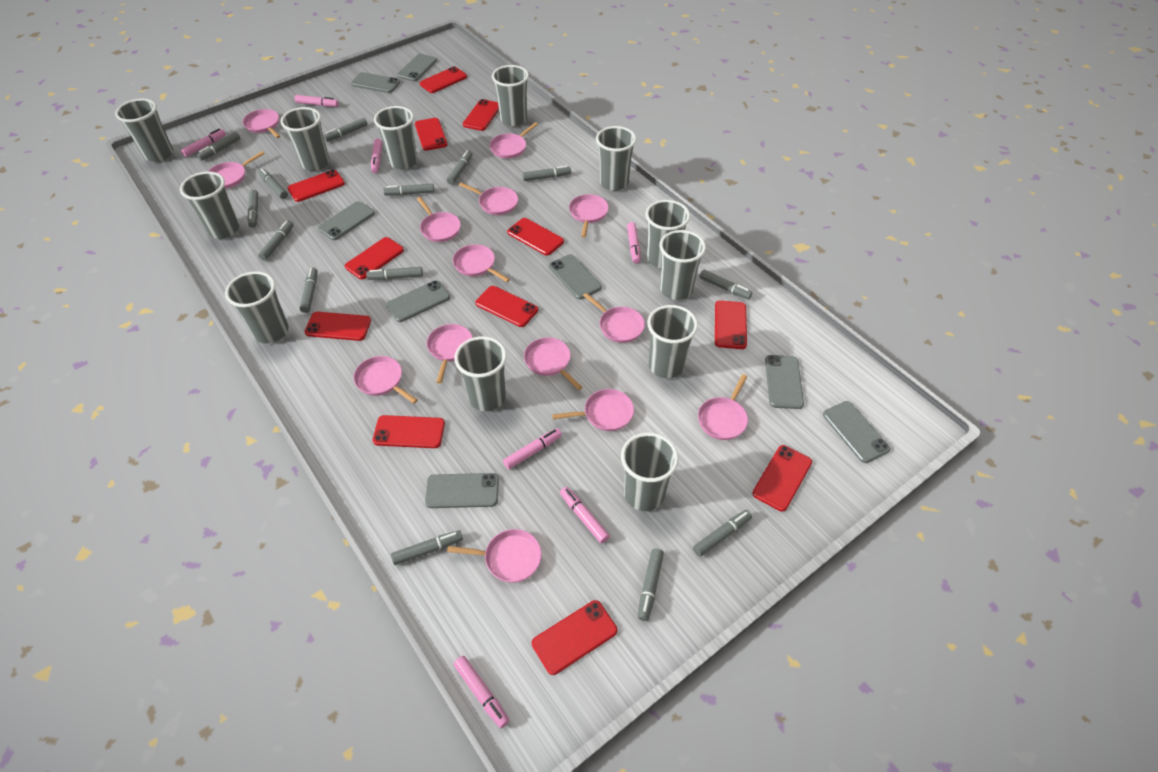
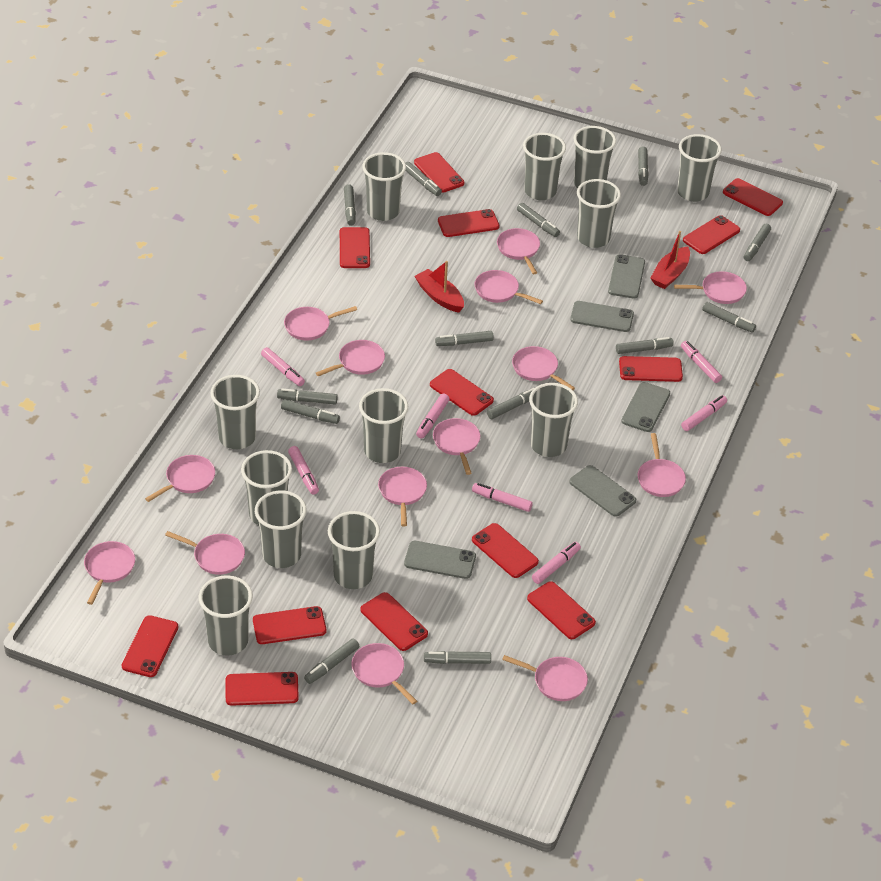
grey marker: [197,132,241,161] [247,190,258,228] [258,168,288,199] [258,221,294,260] [300,267,317,313] [323,118,367,142] [366,267,423,280] [383,183,434,196] [391,530,463,565] [447,150,473,185] [522,166,571,181] [638,548,664,621] [693,510,752,557] [700,270,752,300] = 14 -> [277,389,338,405] [281,399,340,424] [304,638,359,684] [344,184,356,226] [405,162,442,196] [424,651,491,664] [435,331,494,346] [487,388,534,419] [517,203,560,237] [616,337,674,354] [638,146,649,186] [702,302,756,333] [744,224,771,261] = 13
grey phone: [318,201,375,240] [351,72,400,93] [386,280,450,322] [397,54,437,81] [425,473,499,508] [549,254,602,299] [765,355,804,409] [823,401,890,463] = 8 -> [404,541,476,579] [569,465,636,517] [570,301,634,332] [608,254,645,298] [621,382,670,432] = 5
red boat: none = 0 -> [414,261,464,313] [651,231,690,289] = 2
red phone: [288,170,345,202] [304,312,371,341] [345,237,404,279] [373,415,445,448] [415,118,448,151] [420,66,467,93] [463,99,499,131] [476,286,538,327] [507,218,564,256] [532,600,617,675] [715,300,747,349] [752,445,812,512] = 12 -> [122,615,178,677] [226,672,299,706] [253,606,326,644] [340,227,370,268] [360,592,428,651] [414,152,464,193] [430,369,494,416] [438,209,499,237] [472,523,539,578] [527,581,596,639] [619,356,683,382] [683,215,740,254] [723,178,783,216] = 13

